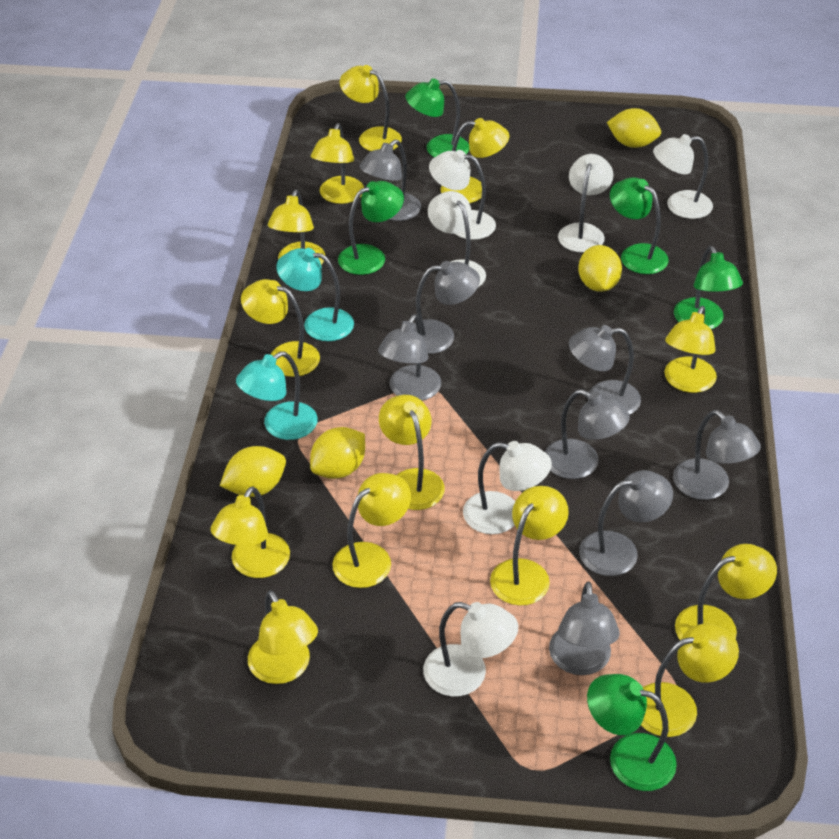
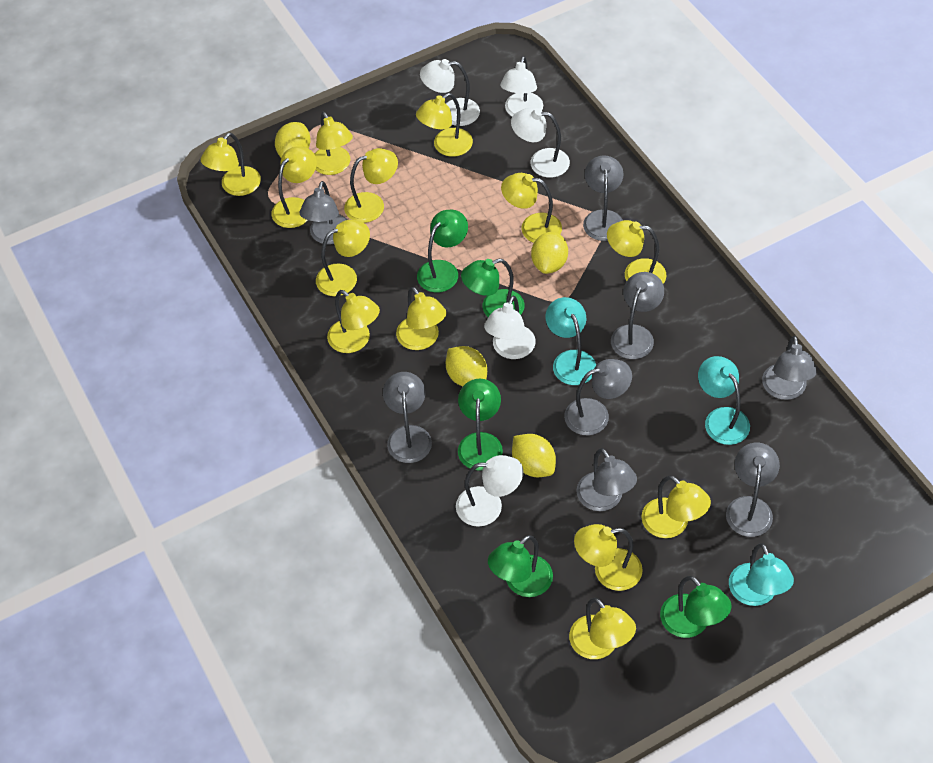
turquoise lamp: [236,351,318,440] [276,248,354,341] = 2 -> [546,297,596,385] [698,356,750,445] [729,543,794,606] = 3
white lamp: [423,602,518,697] [428,191,486,287] [429,150,496,240] [463,441,552,534] [558,154,613,253] [653,134,713,219] = 6 -> [420,59,480,126] [456,455,523,527] [484,296,536,359] [500,56,543,116] [511,108,570,178] = 5

